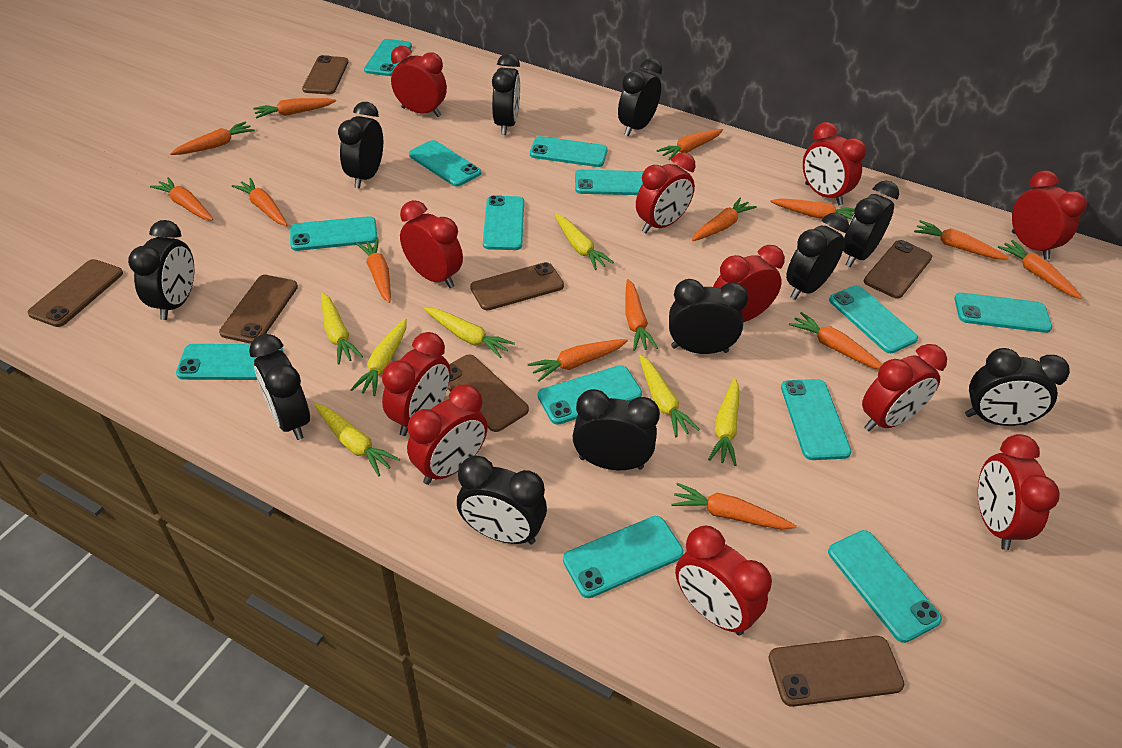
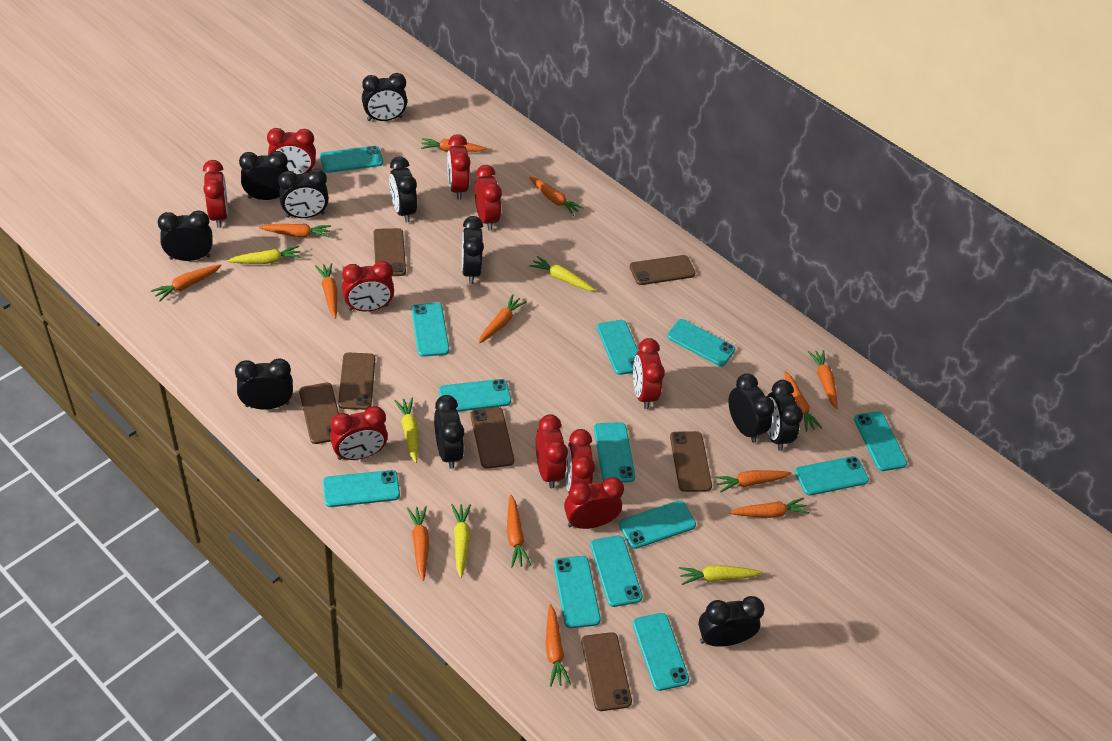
orange carrot: [150,177,213,220] [170,121,255,155] [232,178,287,226] [253,98,336,118] [356,238,391,303] [528,339,628,381] [625,279,658,351] [656,129,723,160] [671,483,797,529] [692,198,757,241] [770,198,855,220] [789,312,882,369] [914,220,1009,260] [998,240,1082,299] = 14 -> [151,264,222,302] [259,224,331,237] [315,263,337,319] [407,506,429,581] [421,138,487,152] [479,294,527,344] [507,494,531,568] [529,177,583,216] [546,604,571,687] [715,470,792,492] [730,497,809,518] [784,371,822,432] [808,350,838,409] = 13
red clock: [382,332,450,436] [391,46,447,117] [400,200,463,288] [407,384,488,485] [636,152,696,233] [675,526,772,635] [713,245,785,322] [803,122,866,205] [862,344,947,431] [978,434,1060,550] [1012,171,1087,260] = 11 -> [203,160,228,228] [267,128,316,174] [330,406,388,460] [342,261,394,311] [447,134,470,200] [475,165,502,231] [536,414,568,488] [564,477,624,529] [565,429,595,493] [633,338,665,409] = 10
yellow carrot: [315,404,400,476] [321,292,363,365] [350,318,407,396] [424,308,515,358] [555,214,614,270] [639,355,700,437] [708,378,739,466] = 7 -> [227,246,302,264] [394,398,418,463] [451,504,471,578] [529,256,595,291] [679,565,762,585] = 5

